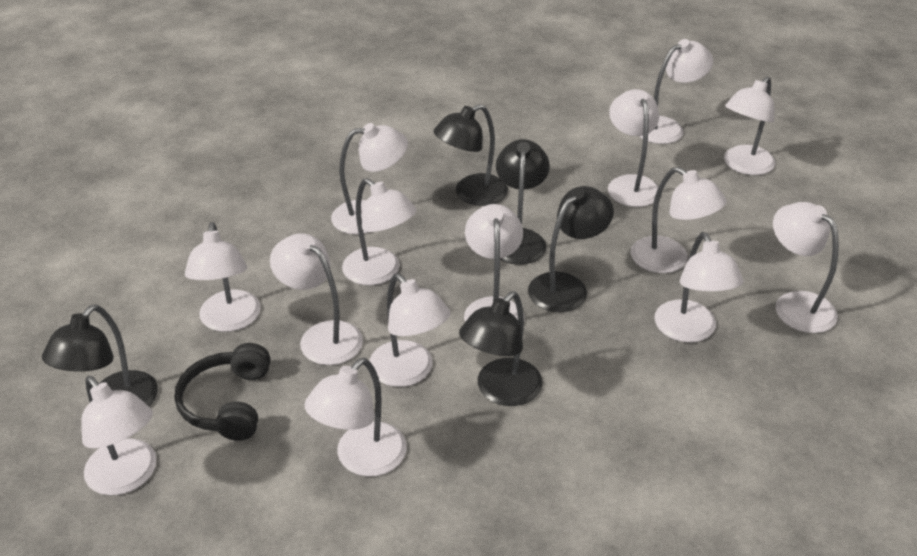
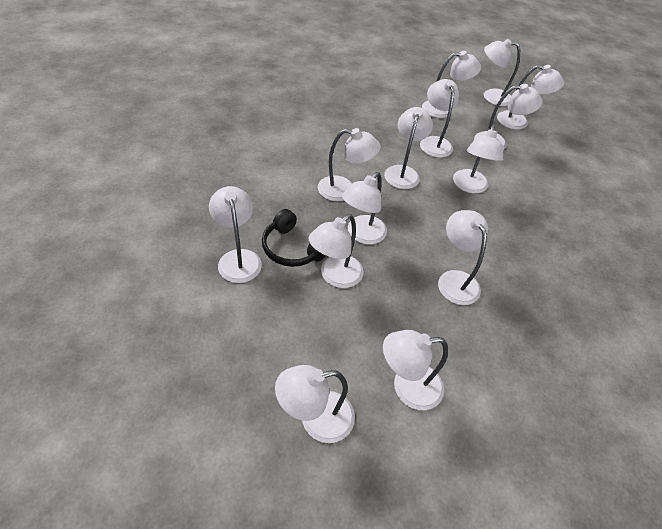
black lamp: [42,304,158,407] [433,104,508,206] [459,291,543,406] [496,139,550,265] [528,186,614,312] = 5 -> none = 0

